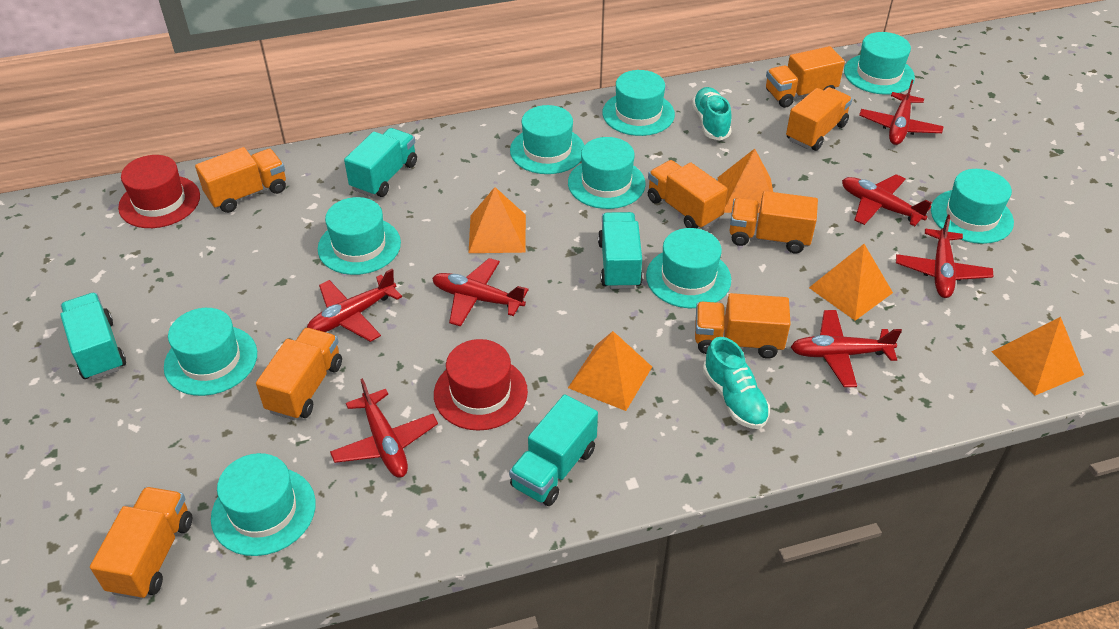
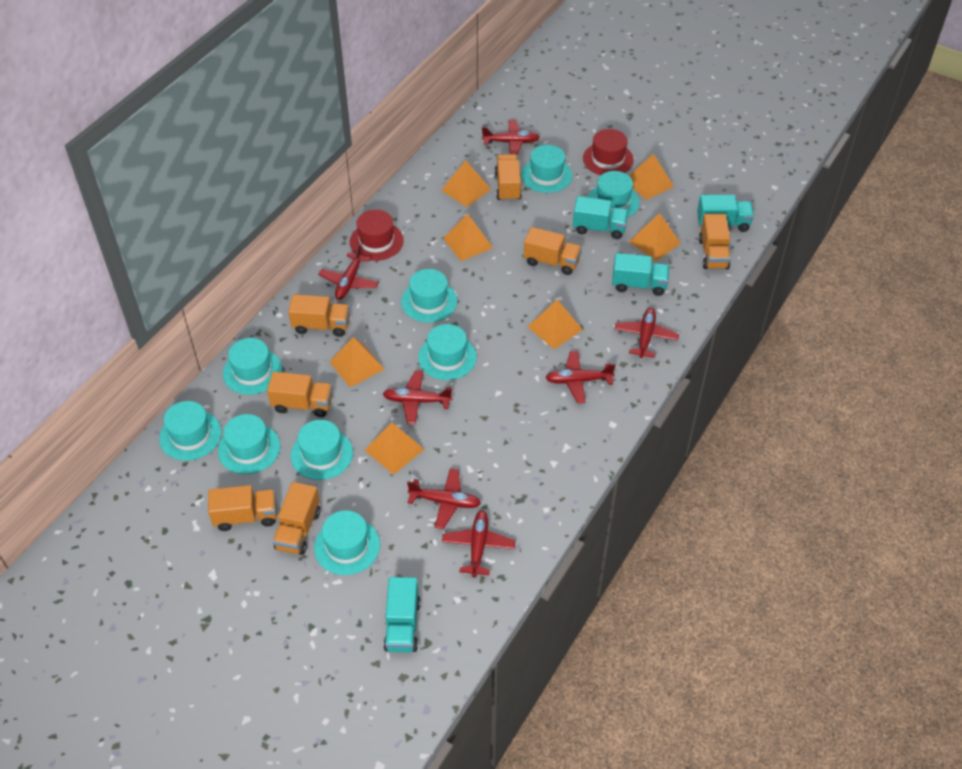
orange pyramid: [469,187,526,253] [568,331,652,411] [717,149,773,213] [809,244,893,321] [992,317,1084,396] = 5 -> [329,337,384,387] [364,422,424,475] [441,160,491,207] [443,214,493,261] [528,300,583,349] [629,153,674,200] [629,213,681,261] = 7
orange truck: [90,487,192,600] [195,147,286,213] [256,328,342,420] [648,160,728,229] [695,293,791,359] [730,191,818,253] [766,46,845,108] [786,87,852,151] = 8 -> [208,485,277,531] [267,372,333,417] [273,482,320,555] [288,294,350,337] [495,154,522,201] [524,227,582,275] [699,214,731,269] = 7
turquoise shoe: [692,87,732,140] [703,337,770,429] = 2 -> none = 0

